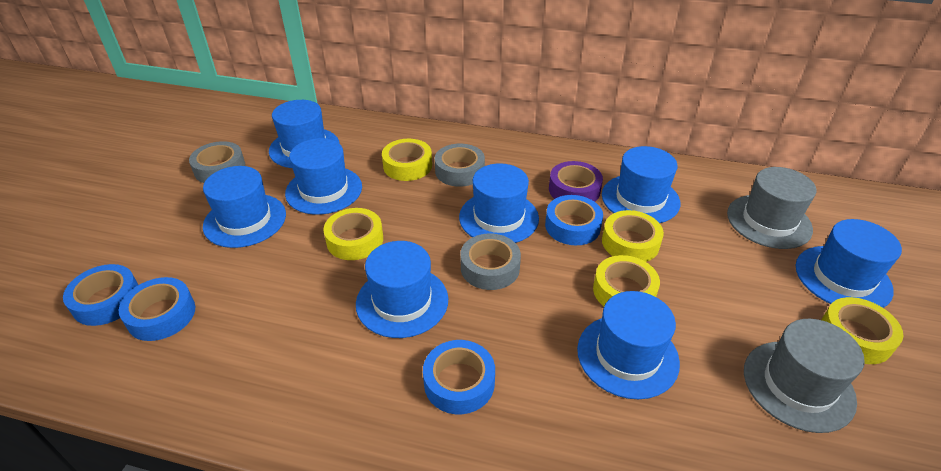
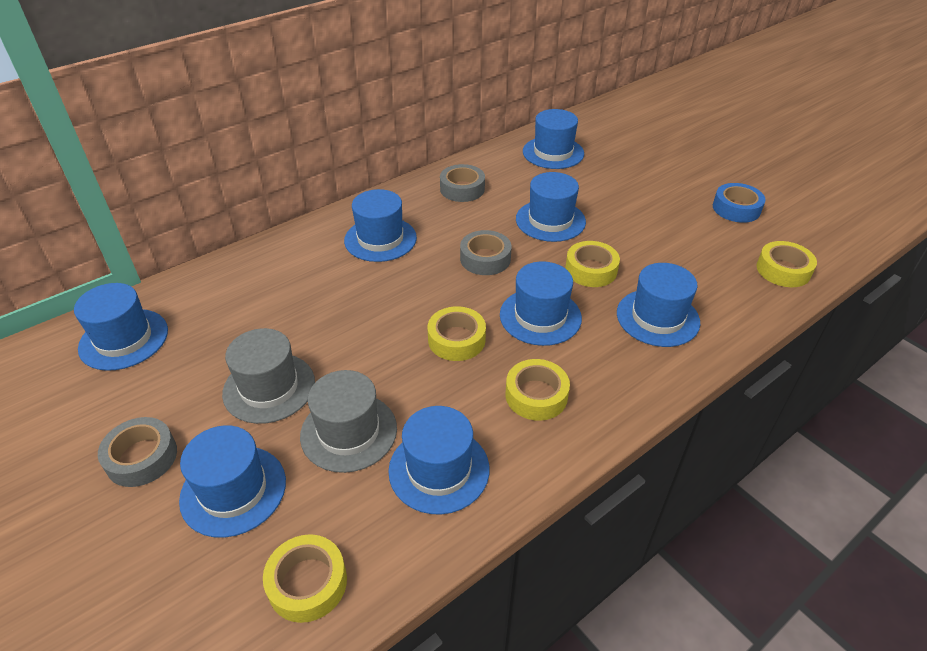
blue tape: [63,264,138,326] [119,277,195,341] [423,340,495,414] [545,195,603,245] = 4 -> [713,183,766,223] = 1
purple tape: [549,161,603,202] = 1 -> none = 0

